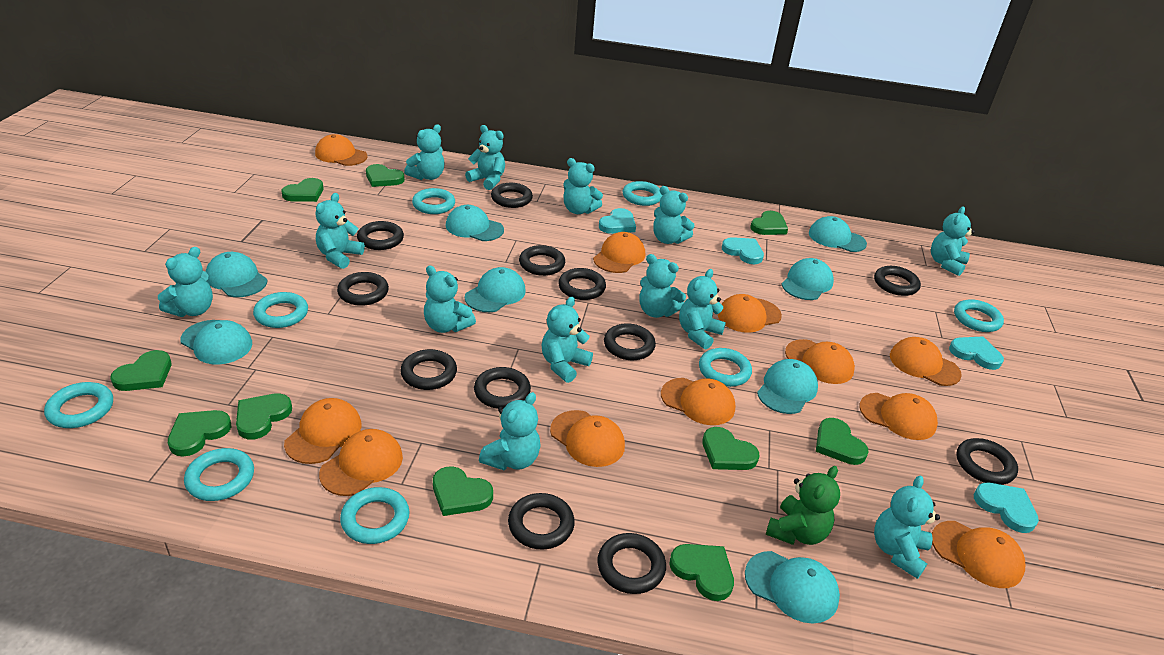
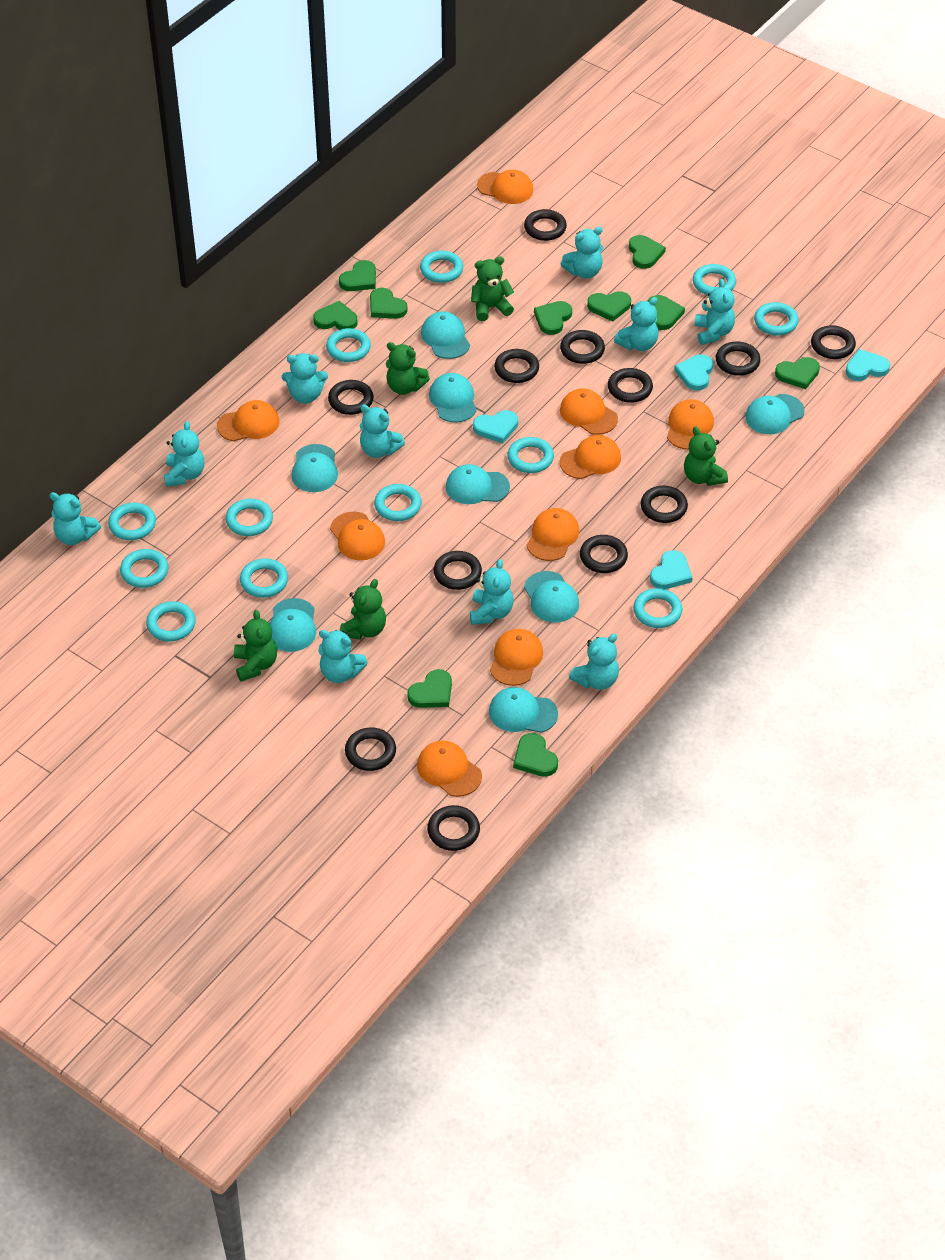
green teddy bear: [766,466,840,545] = 1 -> [234,610,277,682] [340,579,386,640] [386,342,430,395] [471,256,514,321] [684,426,728,486] = 5
orange cap: [284,398,362,464] [315,134,368,166] [319,429,403,496] [550,410,625,467] [593,232,645,273] [661,378,735,425] [718,294,782,333] [785,339,855,384] [859,393,938,440] [890,337,962,386] [932,521,1025,588] = 11 -> [217,400,280,441] [330,512,385,560] [417,741,482,797] [477,170,533,204] [490,629,543,686] [526,508,579,561] [560,388,618,435] [560,435,621,479] [667,399,714,450] = 9
turquoise ring: [44,382,113,428] [184,448,254,501] [253,292,308,328] [340,487,410,544] [412,188,455,214] [622,181,663,206] [699,348,752,387] [954,299,1004,332] = 8 -> [108,503,156,540] [120,549,169,588] [146,601,196,642] [226,499,273,536] [240,558,288,598] [326,328,371,362] [374,484,422,521] [420,251,463,283] [508,437,554,473] [633,588,682,628] [693,264,736,295] [754,302,799,336] = 12
turquoise teddy bear: [158,247,213,317] [315,193,365,269] [404,124,445,180] [424,265,476,333] [465,125,505,190] [479,392,541,470] [542,297,593,383] [563,158,603,214] [639,254,686,318] [653,186,694,244] [679,269,726,349] [874,476,940,579] [931,207,975,276] = 13 -> [49,492,101,545] [164,421,204,487] [282,353,328,404] [318,630,368,683] [360,404,405,458] [470,559,513,625] [561,227,603,279] [569,633,619,690] [614,297,658,351] [694,279,735,345] = 10

